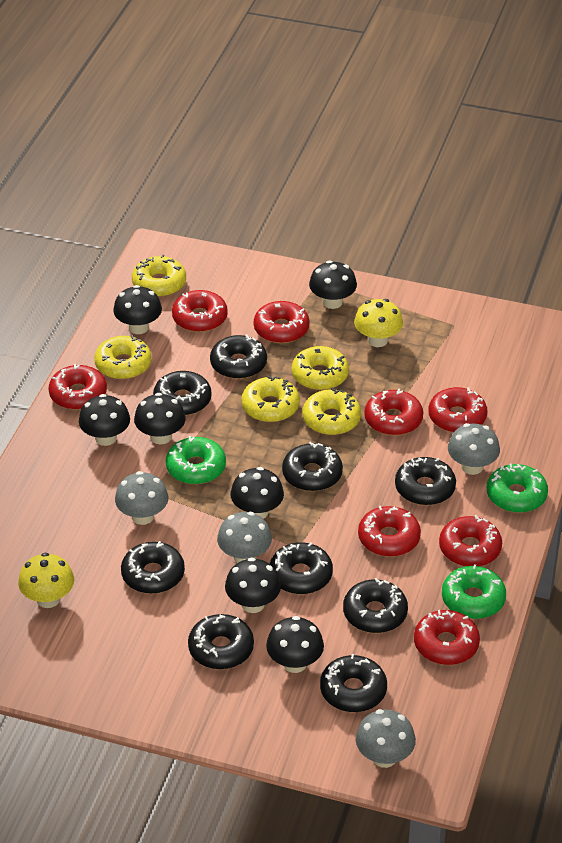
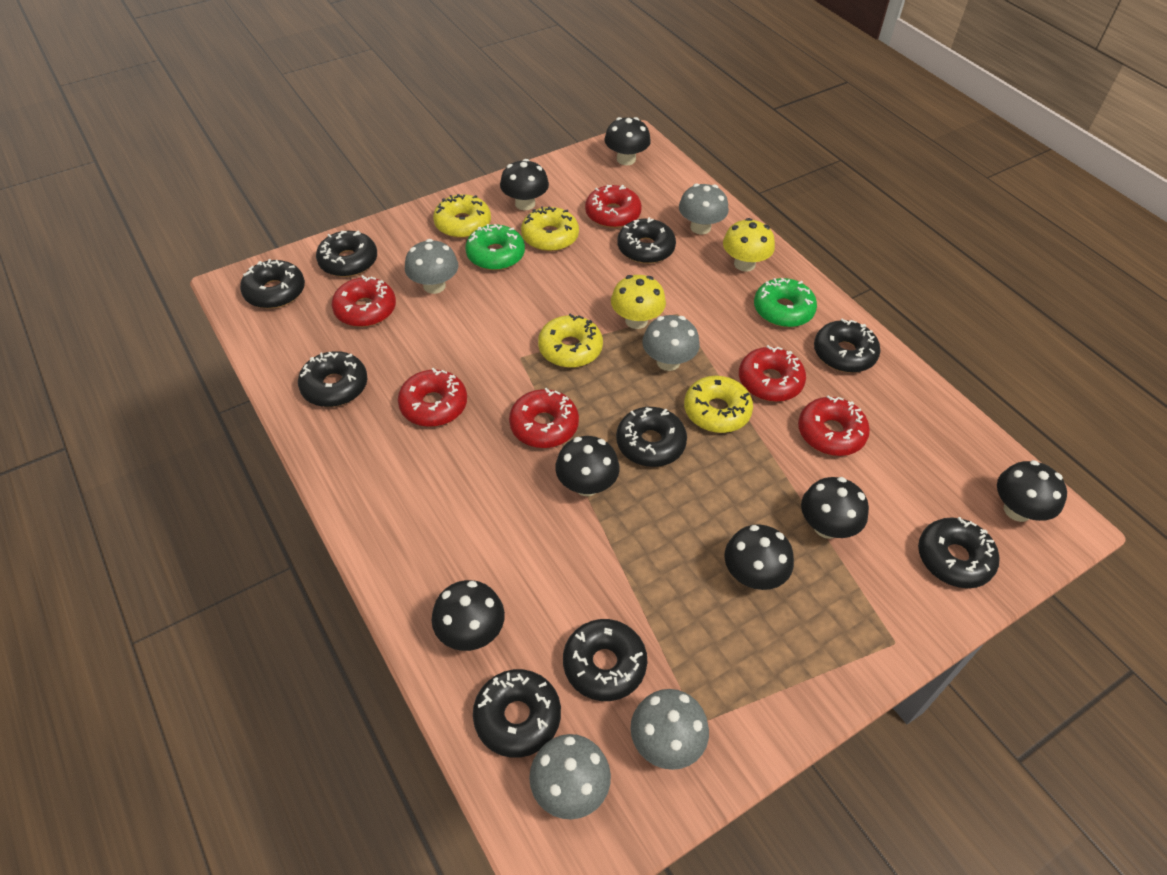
green donut: [166,436,226,484] [442,564,506,619] [487,463,548,513] = 3 -> [466,224,525,270] [754,278,817,327] = 2
grey mushroom: [115,471,168,525] [217,512,272,563] [356,709,416,768] [448,423,500,475] = 4 -> [405,239,458,294] [529,734,611,820] [630,689,709,770] [642,315,700,371] [679,183,729,235] = 5
red donut: [49,364,107,410] [172,290,228,332] [254,301,310,343] [358,506,421,557] [364,389,423,436] [414,610,480,665] [428,387,488,433] [439,515,502,566] = 8 -> [332,275,396,327] [398,368,467,427] [509,388,579,448] [585,185,642,228] [739,345,806,402] [798,395,870,456] = 6
yellow donut: [94,335,152,380] [132,255,186,297] [241,375,300,422] [292,346,349,390] [303,387,361,435] = 5 -> [433,194,491,238] [521,206,579,251] [538,313,603,368] [684,376,753,433] = 4

